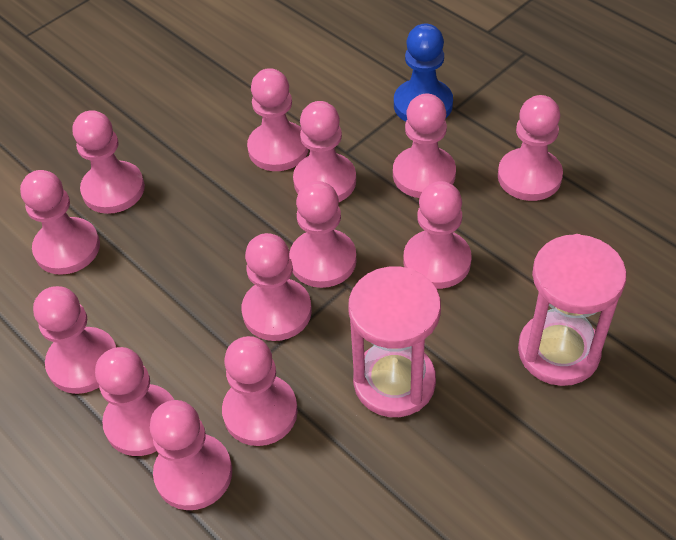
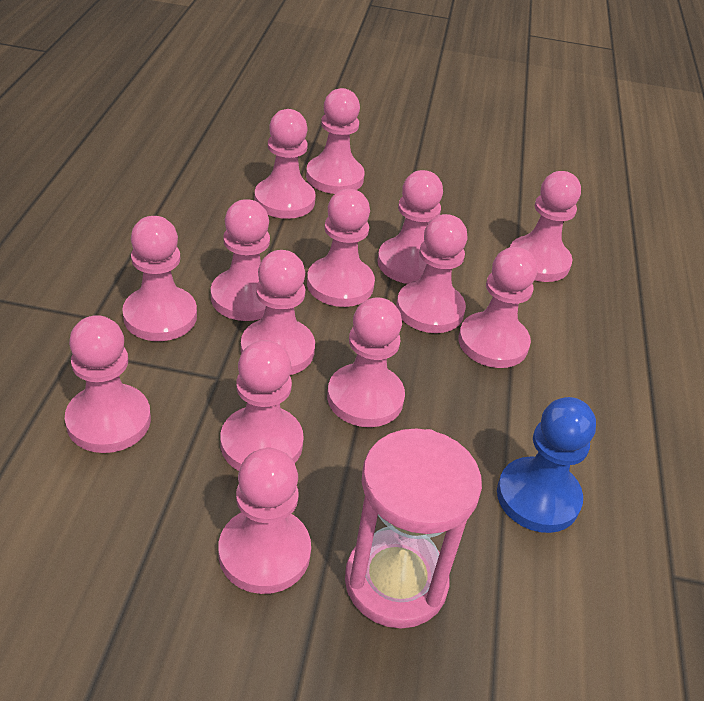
pink hourglass: [348,266,441,417] [518,234,627,386] = 2 -> [345,428,482,629] = 1
pink pawn: [20,170,100,275] [33,286,116,394] [73,110,145,214] [95,347,174,456] [150,400,232,510] [222,336,298,446] [241,233,312,341] [247,68,309,171] [289,181,357,288] [293,101,356,202] [393,94,456,198] [404,181,472,289] [498,95,563,201] = 13 -> [65,315,151,453] [122,216,197,341] [211,199,270,321] [218,448,311,594] [220,340,304,471] [241,250,315,375] [255,109,316,219] [306,88,365,194] [307,189,375,307] [327,297,405,427] [377,170,443,284] [396,214,468,333] [458,247,537,368] [510,171,581,282] = 14

